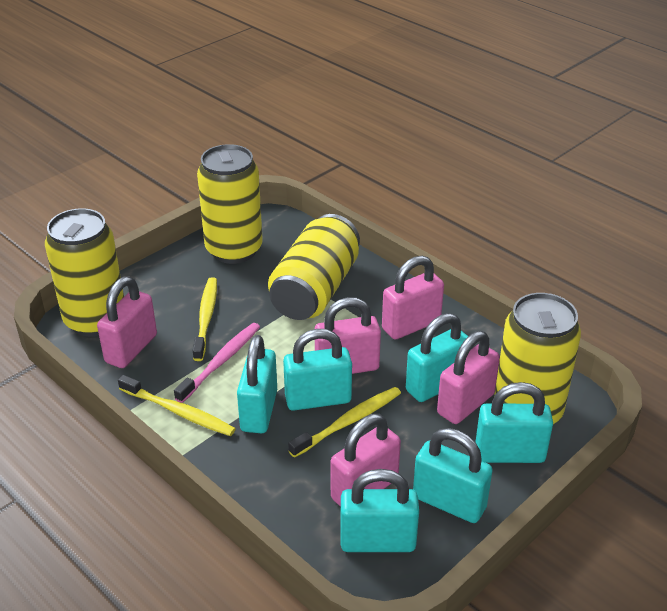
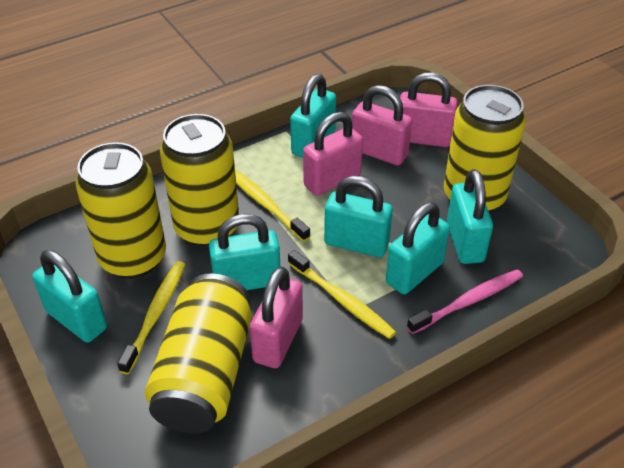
pink padlock: [97,276,157,368] [315,297,381,374] [331,414,401,507] [382,256,444,340] [437,331,500,424] = 5 -> [250,267,303,368] [303,112,363,196] [352,85,412,166] [400,72,457,147] = 4

